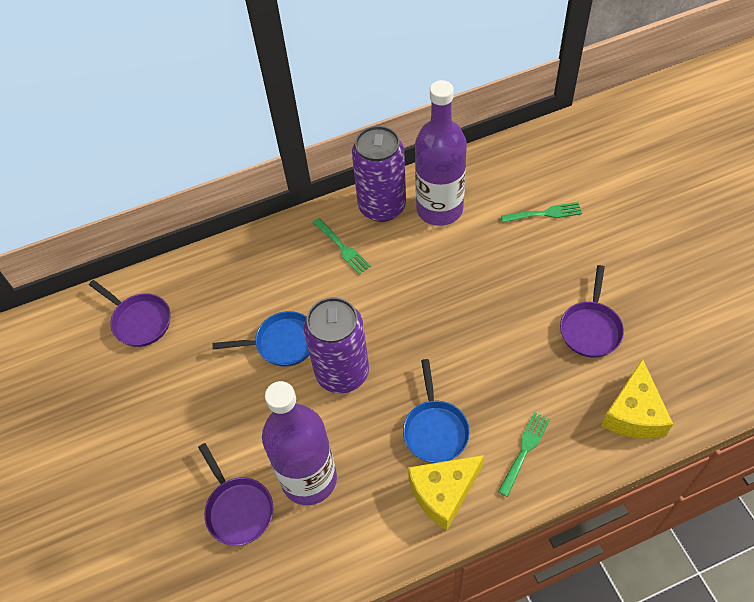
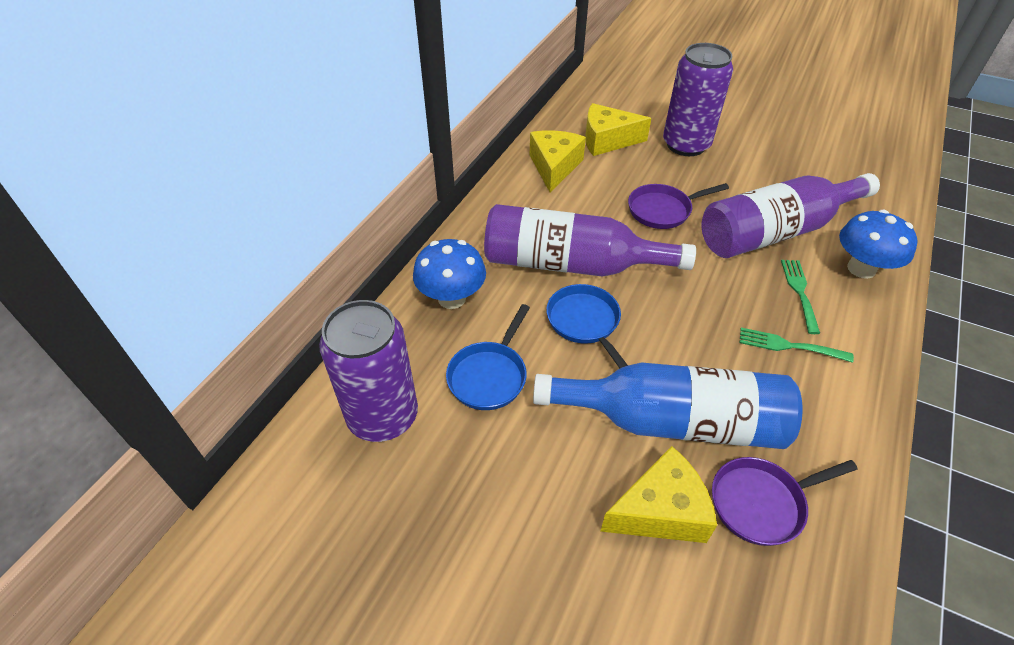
blue bottle: none = 0 -> [533,362,802,449] = 1
blue mushroom: none = 0 -> [413,239,486,309] [839,210,918,279] = 2
green fork: [313,218,371,275] [498,412,550,497] [501,202,582,223] = 3 -> [740,328,854,363] [781,260,820,334] = 2
purple pan: [89,280,170,347] [198,443,273,546] [560,265,624,358] = 3 -> [628,183,729,229] [712,457,858,546] = 2
yellow cheese: [408,455,484,531] [601,359,673,439] = 2 -> [530,130,586,193] [585,103,651,156] [601,446,717,543] = 3

